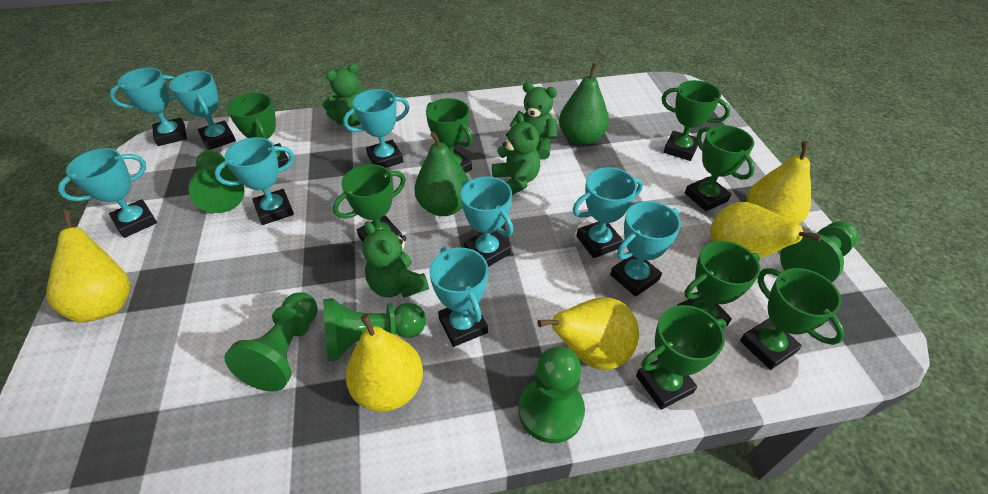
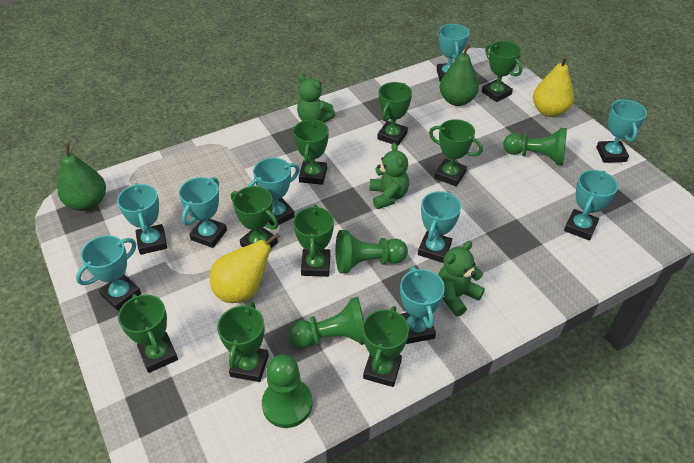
green pawn: [188,150,245,213] [224,292,318,392] [323,298,426,362] [518,346,585,443] [780,221,859,282] = 5 -> [262,354,313,428] [288,297,365,348] [335,230,408,273] [503,128,567,165] = 4
green teddy bear: [323,64,366,126] [362,221,429,298] [492,113,540,195] [509,82,557,160] = 4 -> [297,74,335,123] [369,143,409,209] [438,241,485,316] = 3
green trophy: [227,93,289,168] [333,164,406,242] [426,98,472,173] [636,305,727,409] [661,80,730,161] [677,241,760,326] [685,125,755,211] [740,268,845,370] = 8 -> [118,294,178,373] [217,302,269,382] [231,186,278,248] [293,119,329,185] [293,205,334,276] [362,306,409,387] [377,82,412,146] [429,119,483,186] [482,41,522,102] = 9
yellow pear: [46,211,130,323] [346,314,423,412] [538,297,639,370] [710,202,822,258] [747,141,811,224] = 5 -> [210,233,280,303] [533,56,574,117] = 2

